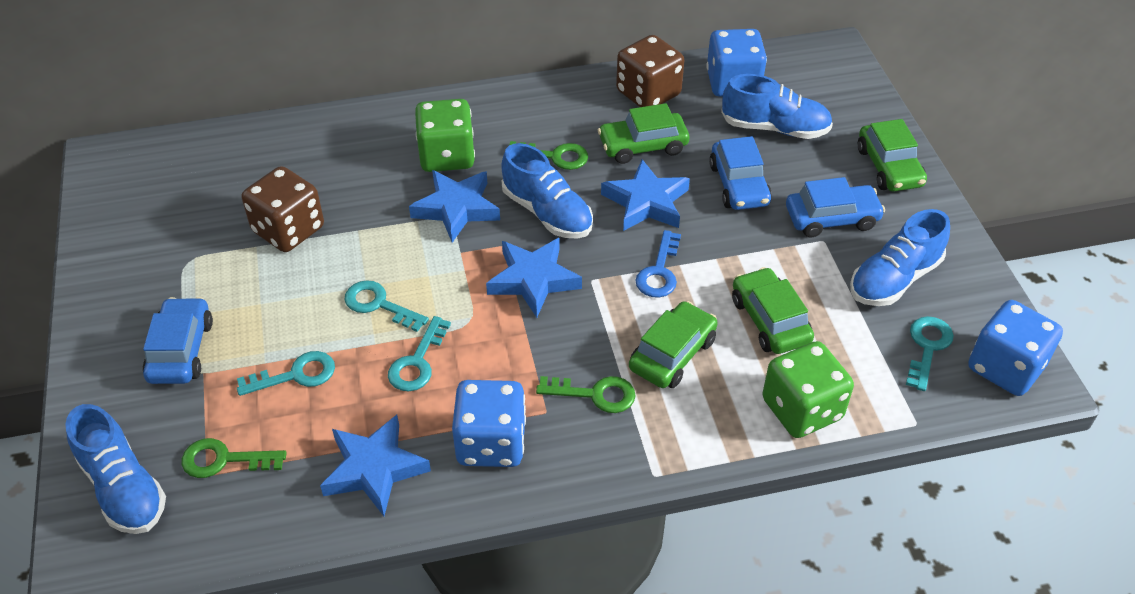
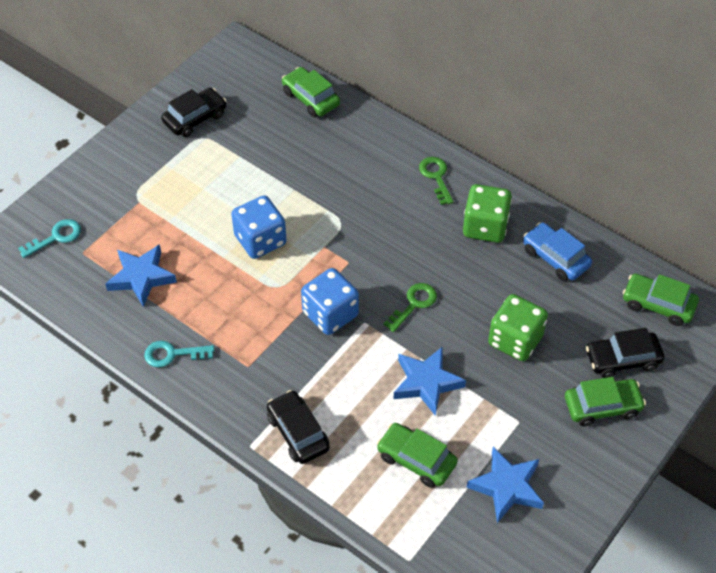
black car: none = 0 -> [161,88,226,137] [267,390,330,464] [586,328,664,378] = 3
blue car: [143,297,213,384] [709,136,772,210] [786,177,885,237] = 3 -> [523,222,592,281] = 1
blue dice: [452,380,526,467] [706,29,767,97] [968,300,1063,396] = 3 -> [231,195,287,259] [301,268,359,335] = 2
blue key: [635,230,681,298] = 1 -> none = 0
blue shoe: [65,404,166,534] [501,143,593,239] [721,74,833,139] [850,209,950,306] = 4 -> none = 0
blue star: [320,415,431,516] [409,170,500,242] [486,238,582,318] [601,159,690,231] = 4 -> [105,244,177,307] [394,346,466,416] [466,447,544,523] = 3
brown dice: [242,166,324,252] [616,35,684,107] = 2 -> none = 0
green key: [182,438,287,478] [510,141,588,170] [536,376,636,413] = 3 -> [384,283,437,332] [419,157,453,205] = 2
turquoise key: [237,351,335,396] [345,280,429,332] [388,316,451,391] [906,316,954,391] = 4 -> [18,219,81,258] [144,341,214,368] = 2

